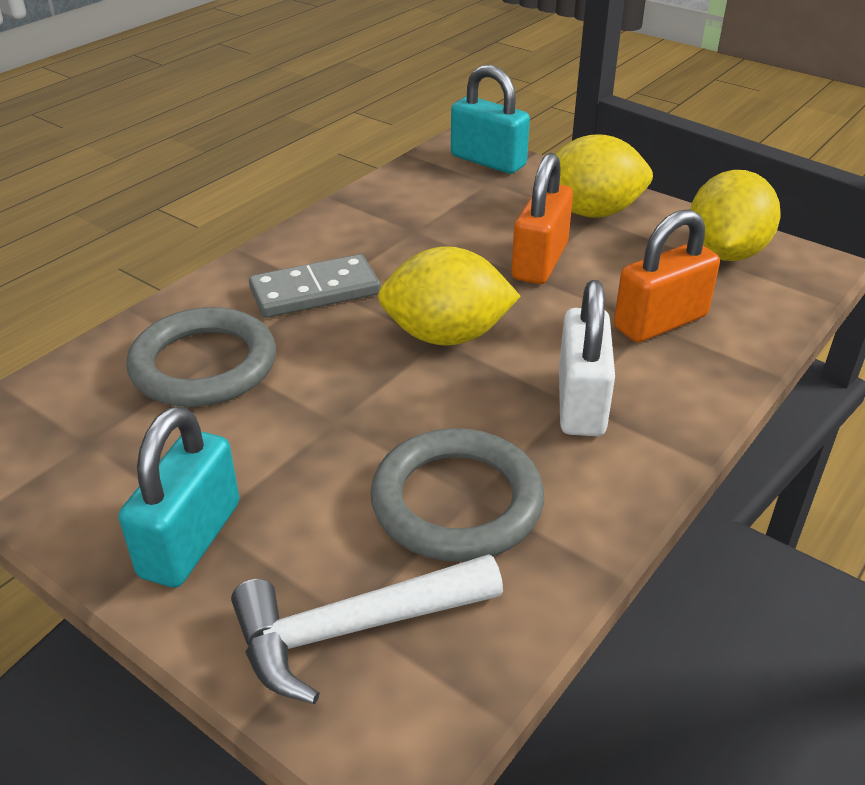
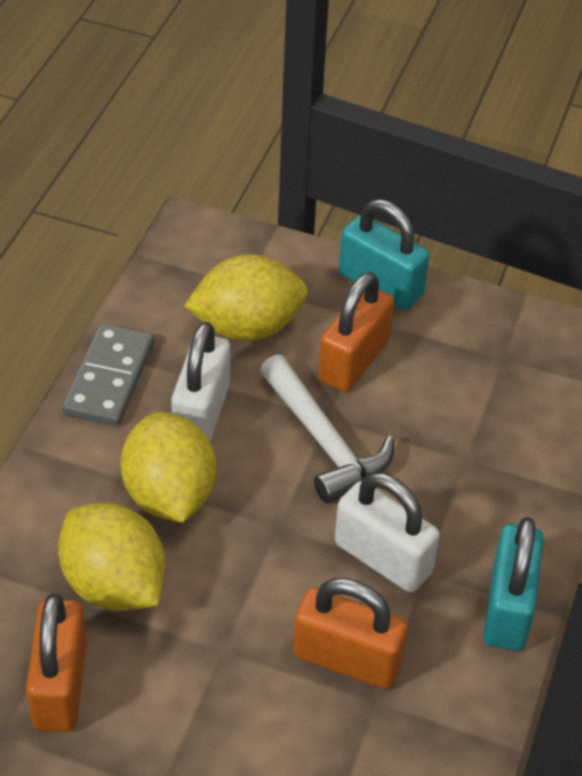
grey ring: [126,307,276,407] [370,428,544,562] = 2 -> none = 0
orange padlock: [511,153,573,284] [614,209,720,343] = 2 -> [26,594,87,732] [293,578,408,689] [318,272,394,392] = 3
white padlock: [559,280,615,436] = 1 -> [171,322,230,442] [335,472,440,593] = 2

